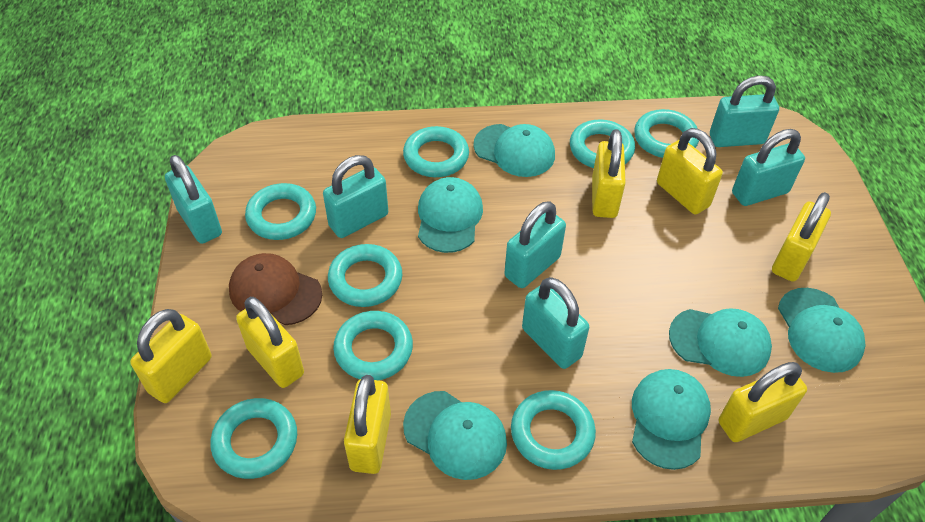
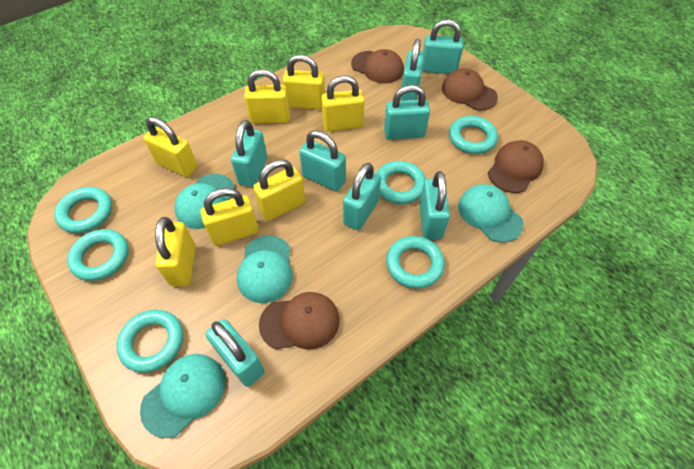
brown cap: [229,253,322,325] = 1 -> [259,292,339,349] [351,49,404,84] [442,68,498,111] [488,140,544,193] = 4
turquoise cap: [403,391,507,480] [418,177,483,253] [473,124,555,177] [632,369,711,470] [669,308,772,377] [778,288,866,373] = 6 -> [140,354,225,438] [174,174,235,229] [237,235,293,303] [458,184,524,243] = 4
turquoise padlock: [165,155,222,244] [323,155,388,238] [504,201,566,288] [522,277,589,369] [710,75,779,147] [732,129,805,206] = 6 -> [206,319,265,387] [231,120,267,187] [299,130,346,191] [343,163,381,230] [384,85,430,140] [401,39,425,101] [419,171,450,240] [422,19,463,74] = 8
turquoise ring: [211,398,297,479] [245,183,316,240] [328,244,402,307] [333,311,413,380] [403,126,469,177] [511,390,596,470] [570,119,635,168] [634,109,699,158] = 8 -> [54,187,112,233] [67,229,128,281] [116,310,183,372] [377,161,426,204] [386,236,445,289] [449,116,498,154] = 6

